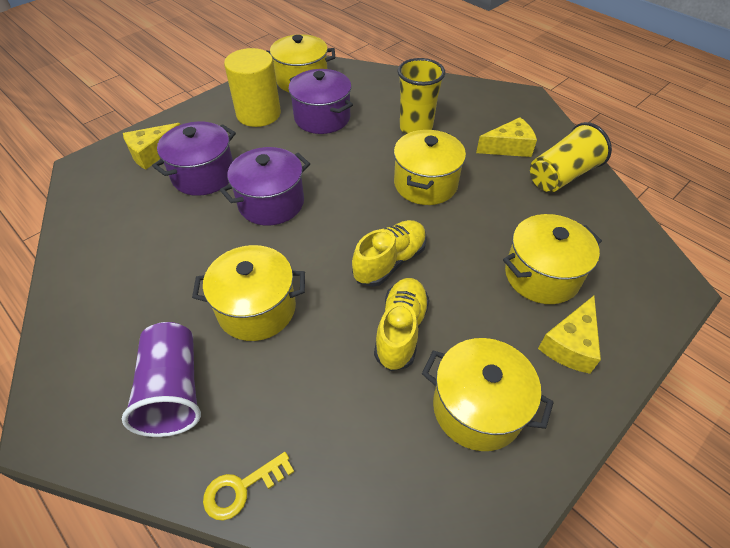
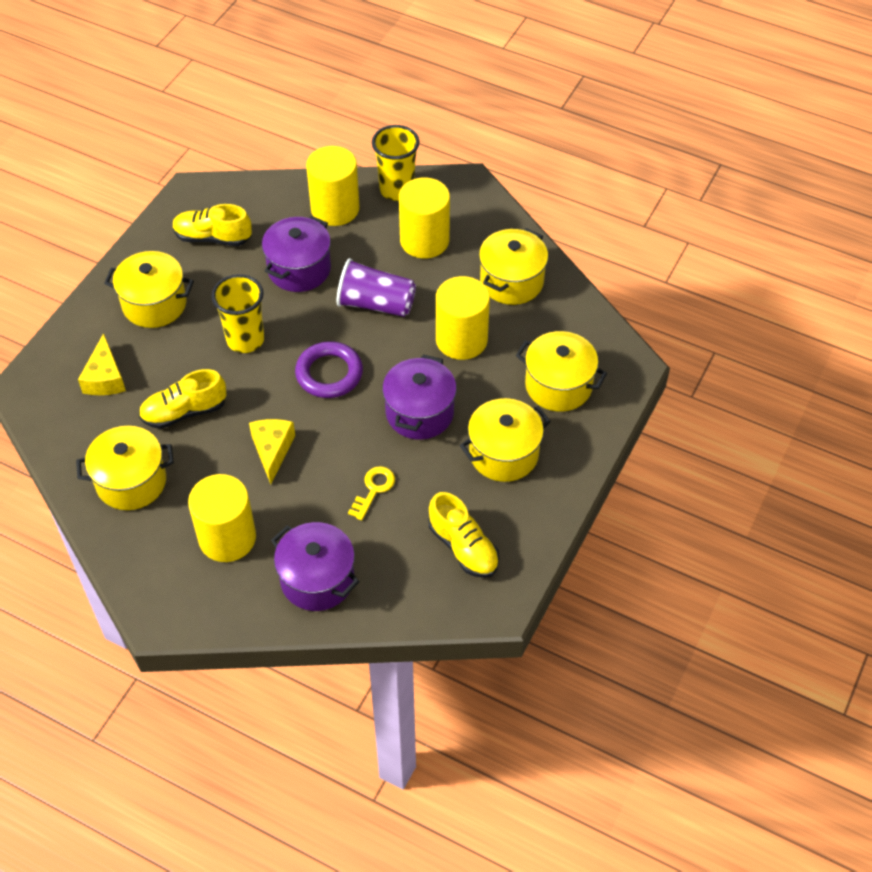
purple ring: none = 0 -> [295,341,363,398] = 1
yellow cheese: [123,123,180,170] [476,117,537,157] [538,296,601,374] = 3 -> [78,333,126,395] [249,419,295,484] = 2
yellow cylinder: [224,48,281,127] = 1 -> [188,474,256,562] [306,146,360,226] [399,178,450,258] [436,276,490,360] = 4
yellow shoe: [352,220,427,287] [374,278,430,371] = 2 -> [139,369,226,429] [172,204,252,246] [429,492,499,578] = 3

